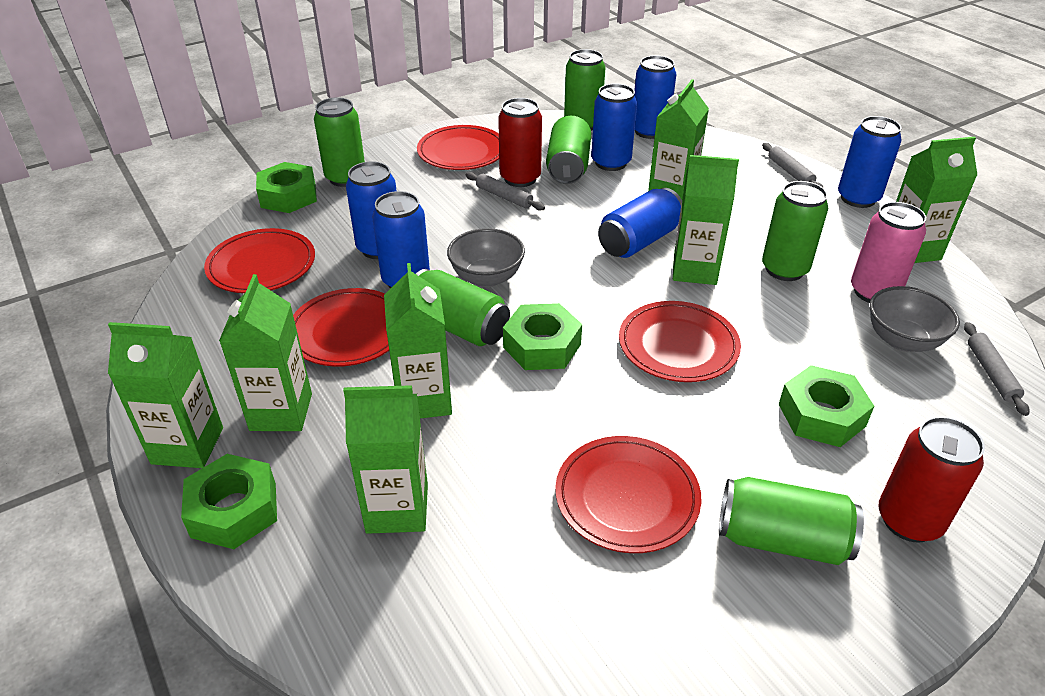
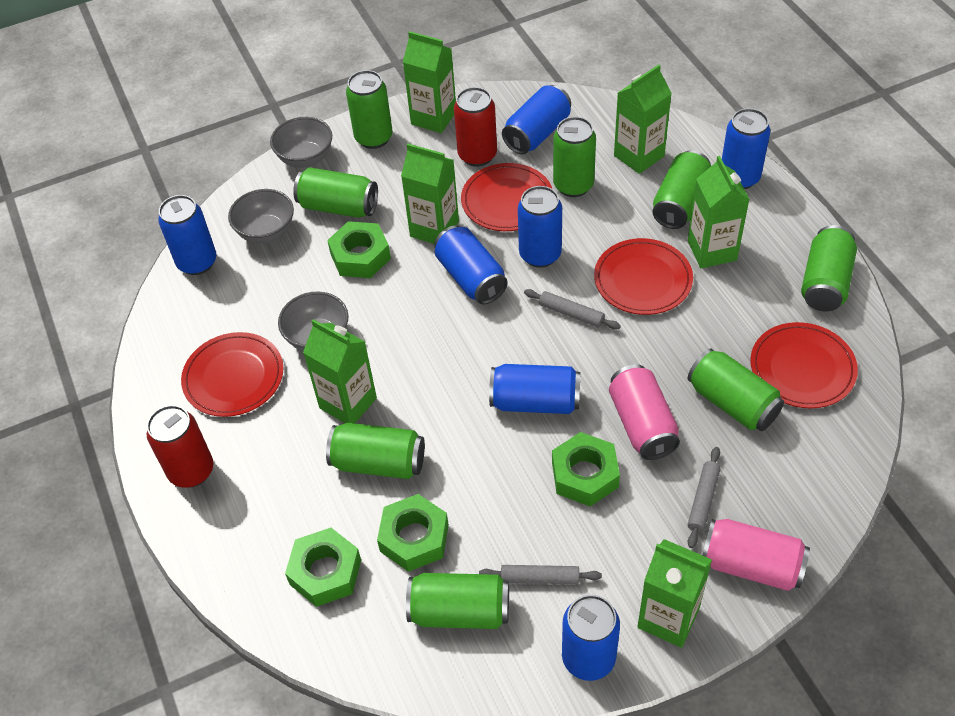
blue can: [346,161,396,259] [372,191,430,289] [591,84,637,171] [598,188,682,258] [634,55,676,139] [838,116,902,208] = 6 -> [158,195,217,275] [434,225,508,304] [489,364,581,414] [502,85,571,154] [518,186,562,268] [562,595,620,681] [722,108,770,189] = 7
green can: [314,97,365,187] [416,269,510,346] [546,116,591,184] [564,49,605,131] [719,477,864,565] [762,181,828,281] = 6 -> [293,167,378,218] [326,423,425,479] [346,70,393,149] [406,573,509,629] [553,117,596,197] [652,150,711,229] [688,348,784,431] [801,225,857,312] = 8
green carton: [108,322,223,468] [219,274,312,431] [343,385,428,534] [384,263,452,419] [648,79,709,199] [673,155,739,285] [896,137,977,263] = 7 -> [303,319,377,423] [401,144,459,244] [403,31,456,133] [614,65,672,174] [638,539,712,648] [688,156,750,268] = 6
grey bowl: [447,228,525,287] [870,286,960,352] = 2 -> [228,189,294,244] [270,117,332,168] [278,291,348,351] = 3
pink can: [851,202,926,303] = 1 -> [609,364,680,460] [702,519,810,591] = 2
red plate: [204,228,315,293] [293,288,389,367] [417,125,499,170] [555,436,701,553] [619,301,741,382] = 5 -> [181,332,284,417] [461,163,552,231] [594,238,693,315] [750,322,858,408] = 4

